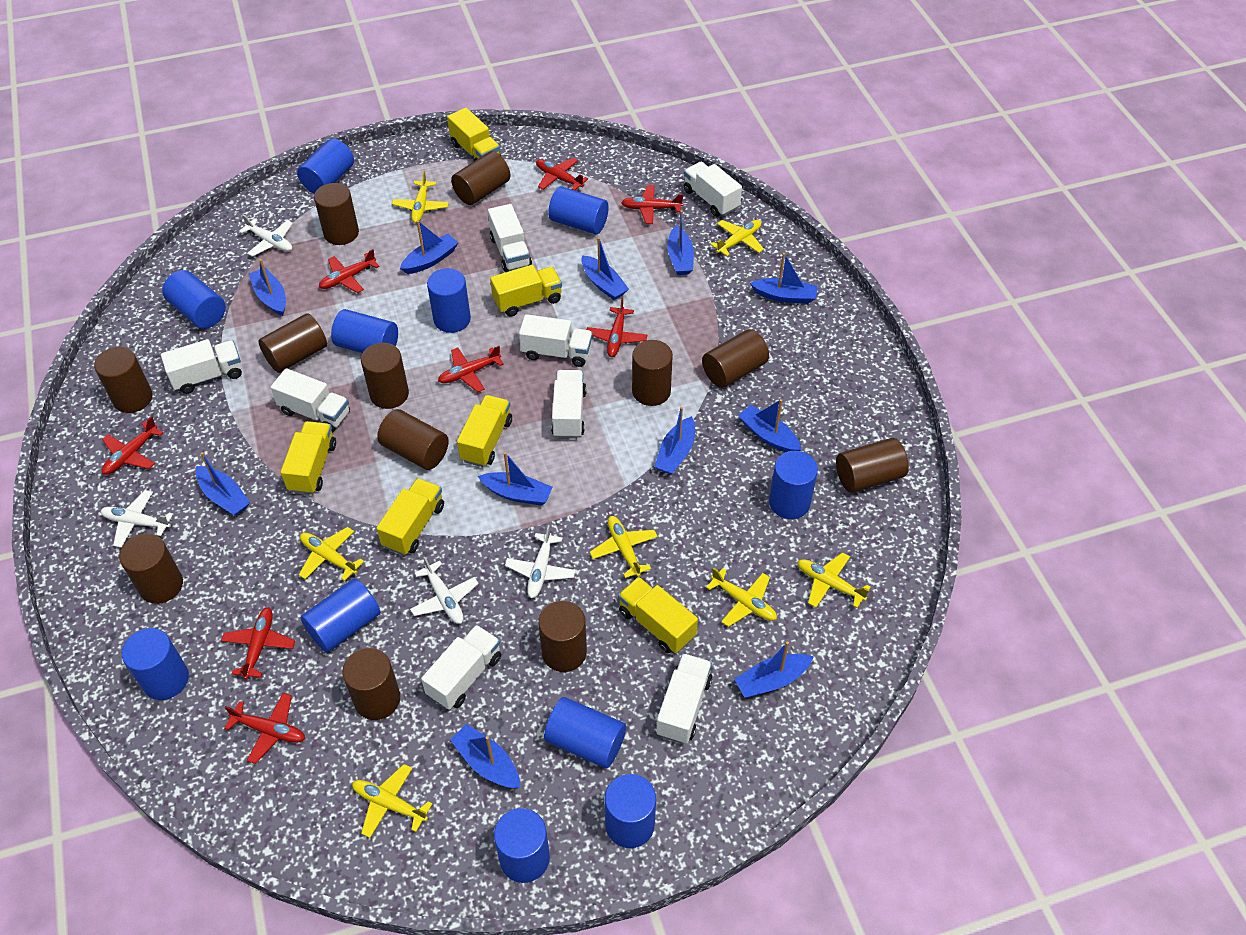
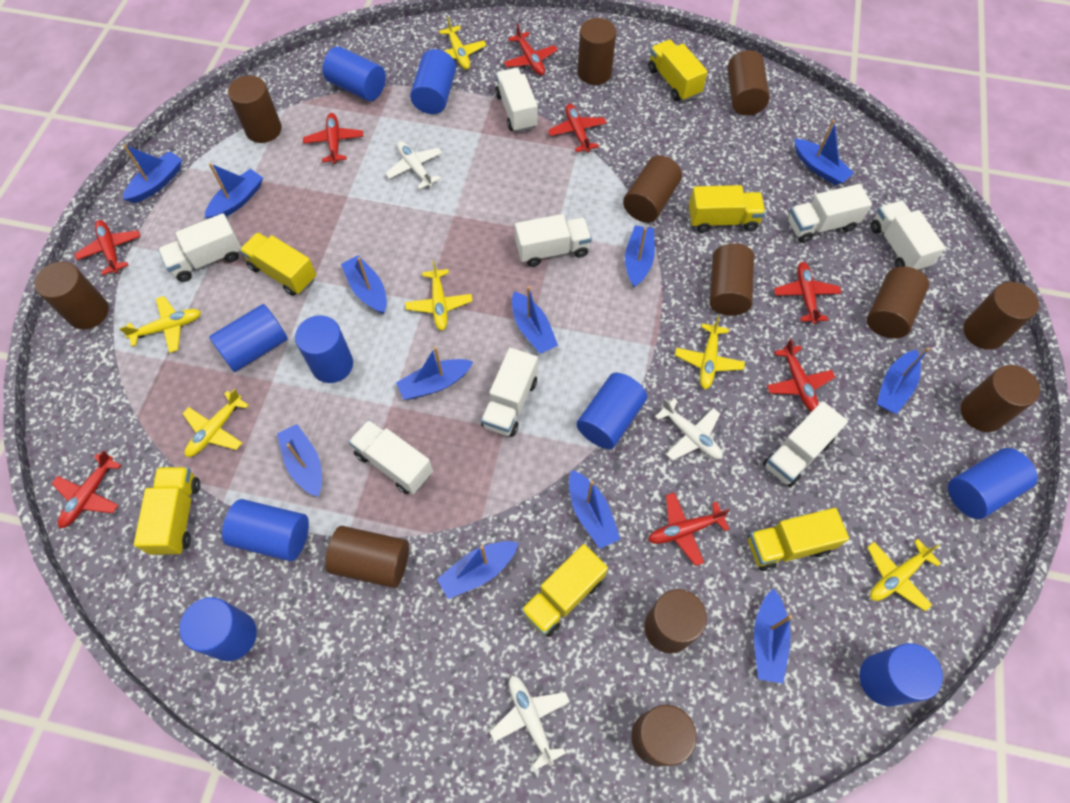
blue boat: [196,452,250,516] [249,259,286,316] [400,220,459,274] [450,724,520,788] [478,452,552,506] [581,237,629,300] [654,407,695,475] [667,210,694,275] [734,641,814,698] [738,399,801,452] [750,253,818,304] = 11 -> [123,144,182,203] [205,163,263,219] [277,424,322,497] [341,255,387,314] [396,347,473,400] [437,541,518,599] [512,286,558,354] [569,470,620,549] [625,225,655,288] [754,588,792,684] [794,120,854,185] [877,347,930,414] = 12
blue cylinder: [122,628,189,700] [162,270,226,328] [297,139,354,194] [300,578,380,652] [331,309,398,353] [427,268,471,333] [494,808,550,883] [544,697,626,768] [548,187,609,234] [605,774,656,848] [769,451,818,519] = 11 -> [179,597,257,661] [209,304,288,372] [222,499,309,561] [295,315,353,383] [323,46,386,101] [410,49,456,114] [576,373,647,449] [859,643,943,707] [948,448,1038,519] = 9
white plane: [101,490,173,548] [239,215,293,257] [410,556,479,624] [505,525,576,598] = 4 -> [385,141,442,189] [490,675,570,770] [655,399,723,461] = 3
yellow plane: [299,527,364,581] [352,764,432,838] [392,171,449,223] [590,516,658,578] [706,568,777,627] [710,220,764,256] [797,552,871,608] = 7 -> [119,296,201,353] [182,389,249,457] [405,260,472,331] [439,17,486,70] [675,316,745,389] [867,539,941,611] = 6

